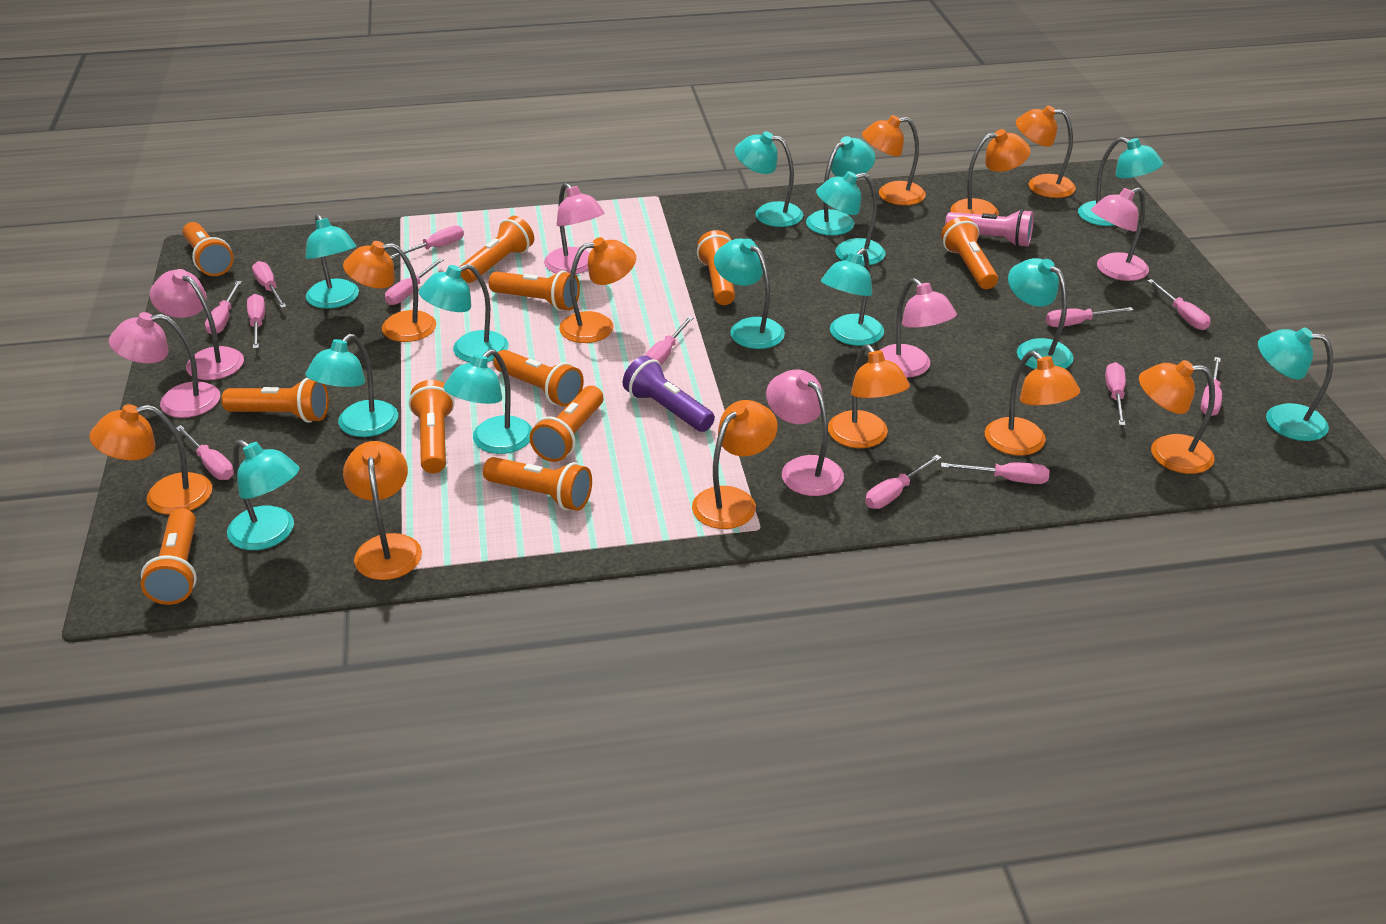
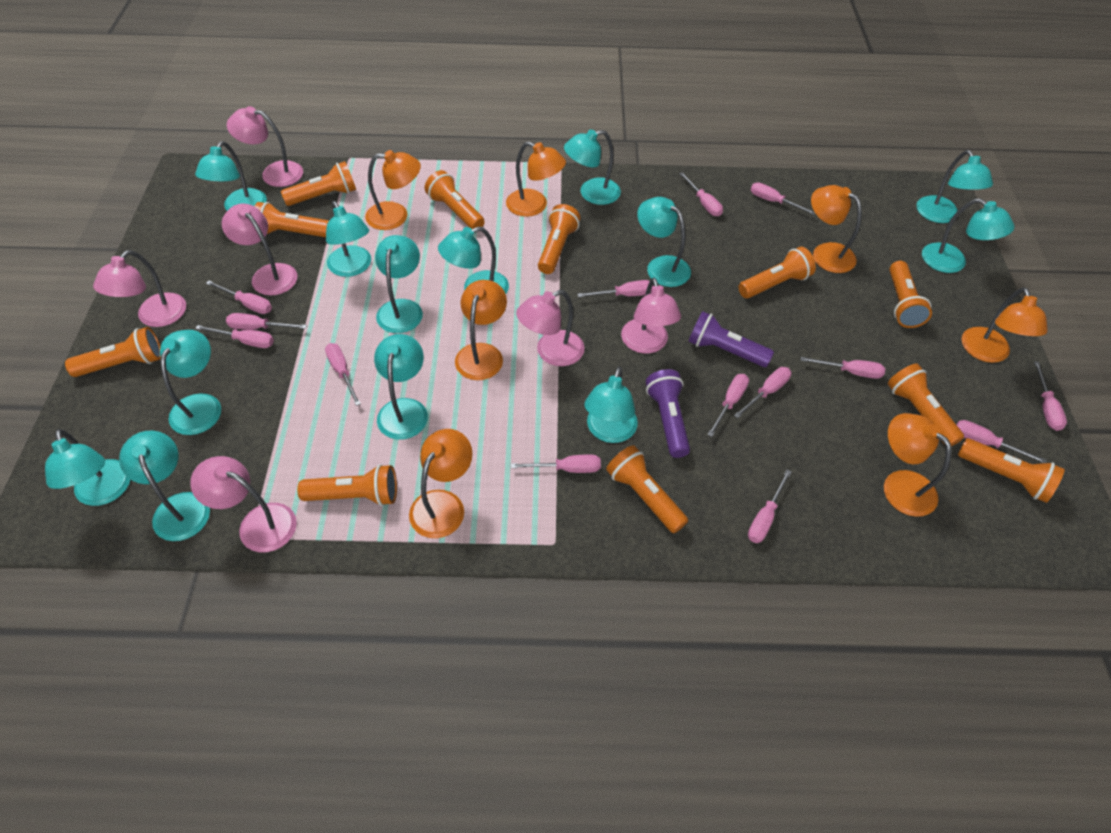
orange lamp: [89,404,212,514] [343,241,436,342] [343,441,422,580] [559,237,636,343] [692,400,778,529] [828,344,910,448] [862,115,926,205] [951,129,1031,216] [985,351,1080,456] [1016,105,1076,198] [1139,360,1215,474] = 11 -> [365,150,421,230] [409,429,472,538] [455,280,507,380] [506,142,566,217] [811,185,862,273] [884,413,951,517] [962,287,1048,363] = 7
pink flashlight: [945,209,1034,247] = 1 -> none = 0
pink screwdriver: [176,425,234,480] [205,281,242,334] [247,294,265,349] [252,261,286,308] [385,258,444,305] [390,225,464,259] [645,316,694,365] [865,455,942,509] [941,463,1049,484] [1046,307,1134,327] [1105,362,1126,426] [1147,279,1210,330] [1201,357,1222,416] = 13 -> [195,325,274,348] [206,281,272,314] [226,313,307,330] [325,343,361,406] [511,454,601,473] [578,280,653,297] [679,172,723,216] [707,374,749,437] [734,367,791,418] [748,470,791,543] [751,182,815,215] [801,357,885,379] [957,420,1047,463] [1034,361,1067,431] = 14
purple flashlight: [623,356,715,432] = 1 -> [646,369,690,458] [688,311,774,367] = 2

